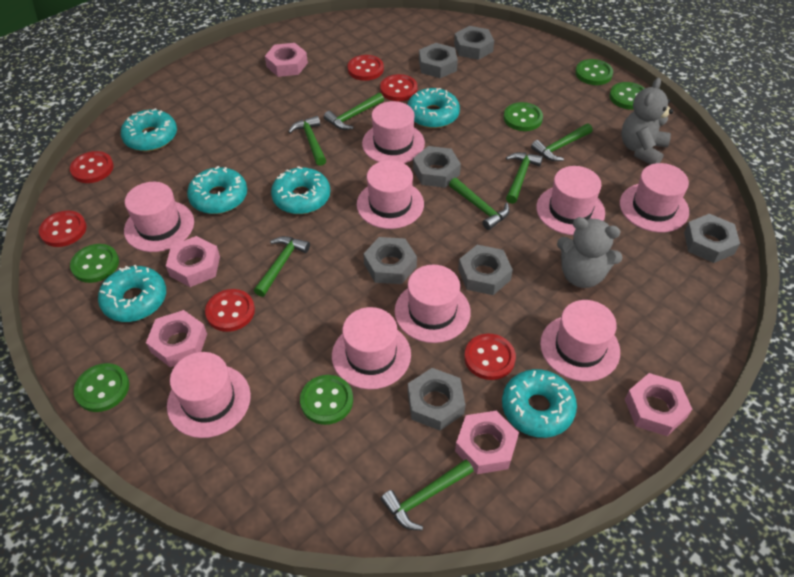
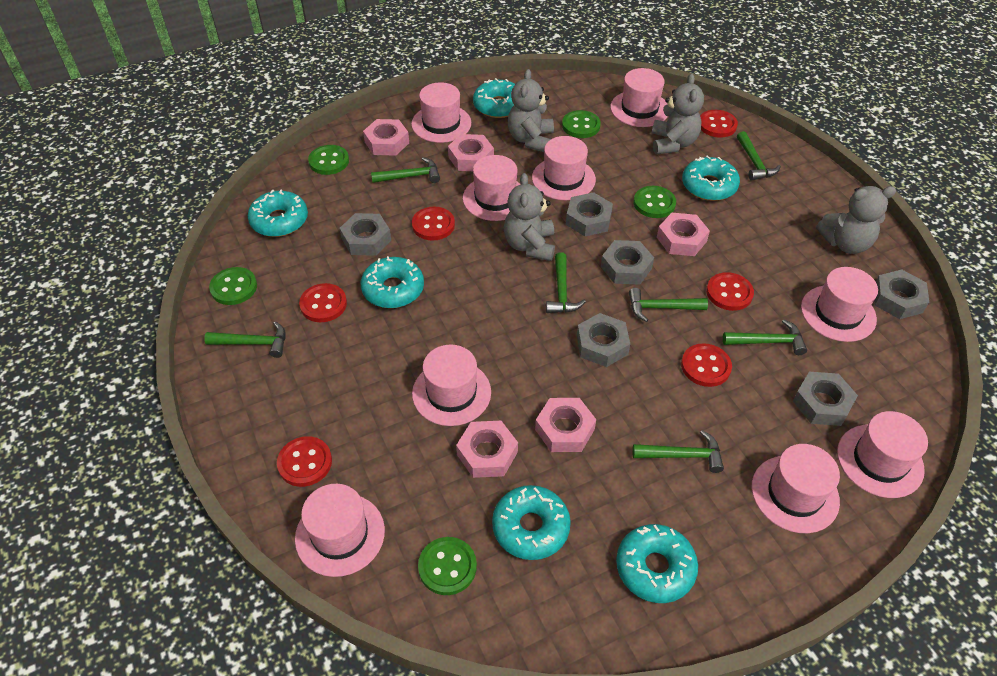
green button: [70,244,119,283] [74,363,129,412] [300,375,353,425] [504,102,543,131] [575,59,613,85] [609,82,645,110] = 6 -> [209,267,257,305] [308,145,349,175] [418,537,477,595] [562,110,601,138] [634,186,676,218] = 5
grey nut: [363,237,417,284] [408,368,465,431] [413,146,461,188] [419,43,458,78] [454,26,494,60] [458,245,513,295] [684,214,740,263] = 7 -> [340,213,391,256] [566,192,613,236] [577,313,630,367] [601,240,654,285] [793,372,858,426] [874,270,929,319] = 6
grey teddy bear: [557,217,622,288] [621,78,673,165] = 2 -> [504,173,555,261] [508,69,554,152] [652,74,704,154] [816,186,896,254] = 4

